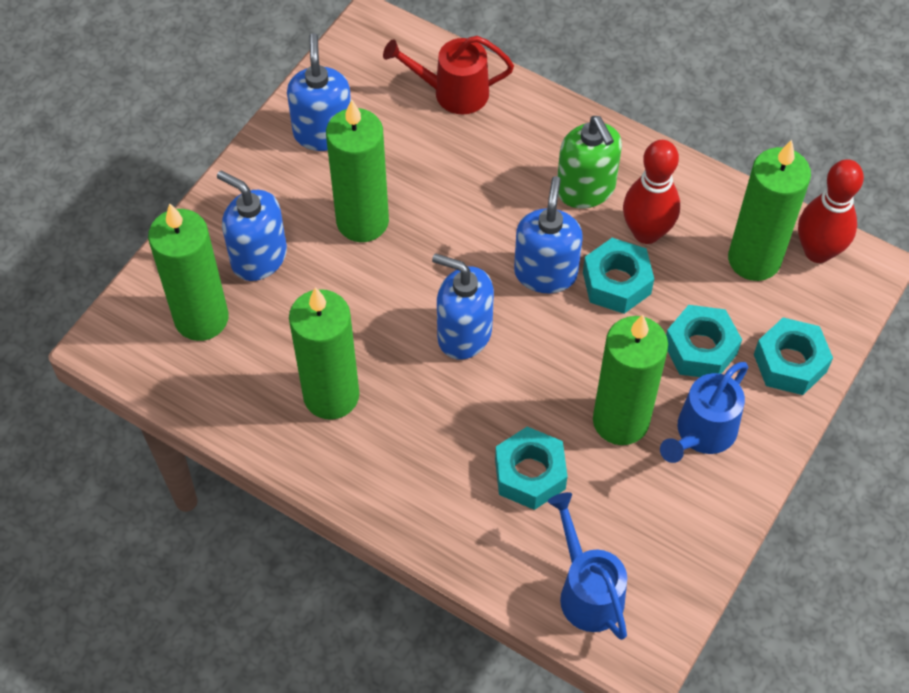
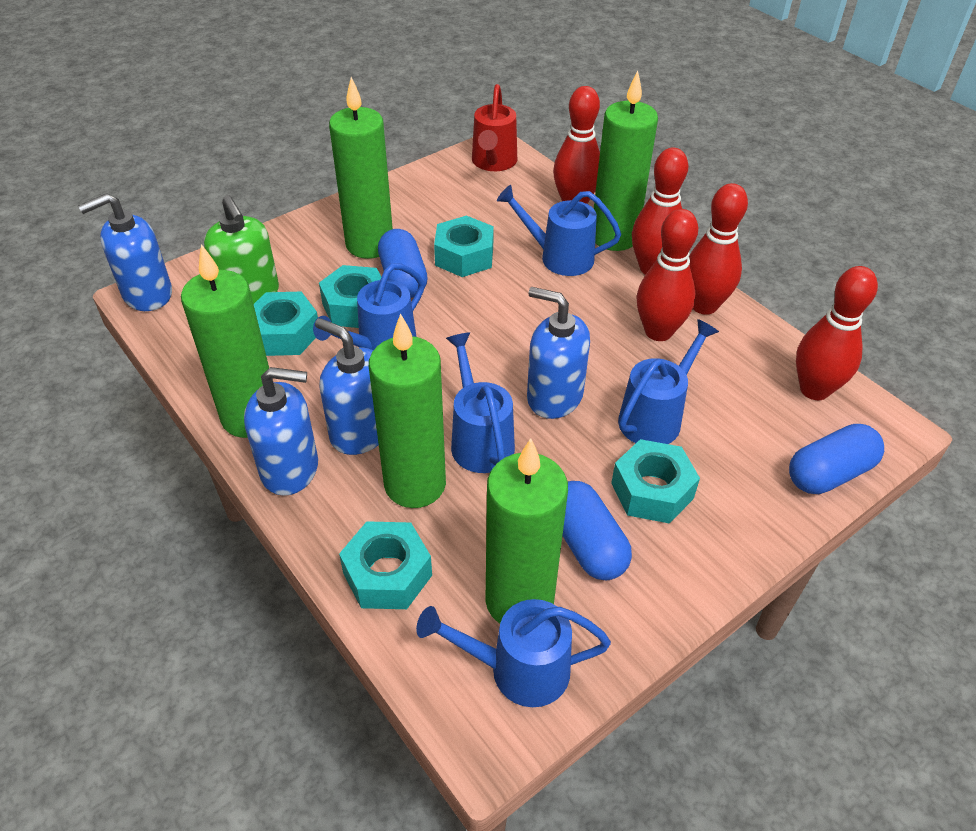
blue capsule: none = 0 -> [378,229,428,298] [563,481,632,580] [789,424,884,494] = 3
blue watering can: [548,492,627,640] [660,362,748,463] = 2 -> [313,263,425,350] [416,599,611,707] [446,332,515,473] [497,185,621,276] [618,319,719,444] = 5
red bowling pin: [623,140,680,244] [798,159,864,263] = 2 -> [553,86,600,204] [632,148,688,275] [637,209,698,341] [689,183,748,315] [796,266,878,400] = 5
turquoise nut: [495,427,568,510] [583,238,654,314] [666,305,742,377] [754,317,833,395] = 4 -> [254,292,318,356] [319,265,381,328] [339,521,432,609] [434,215,494,277] [611,439,700,524] = 5

